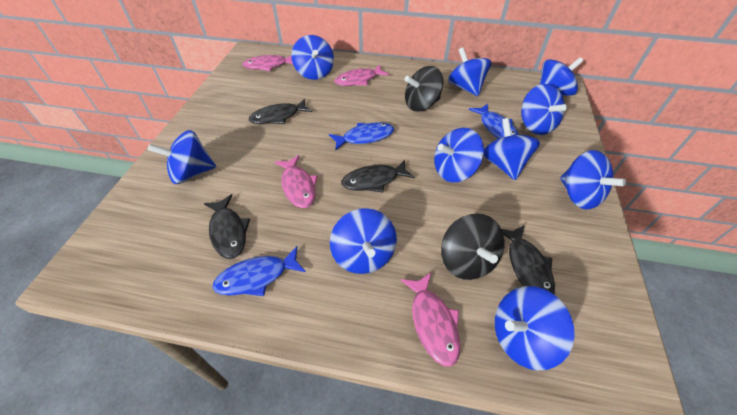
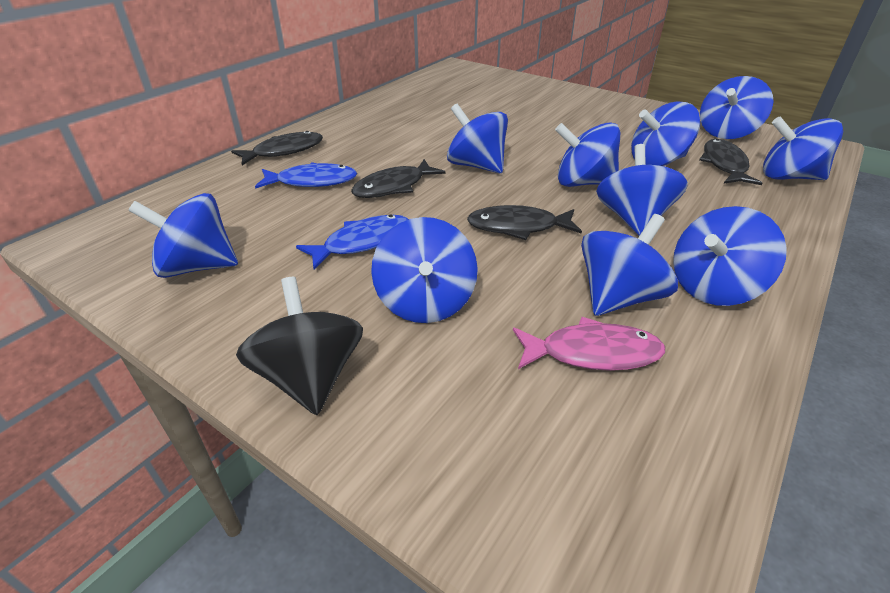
black spinning top: [405,66,443,111] [441,213,504,280] = 2 -> [236,277,363,415] = 1
blue fish: [212,246,306,296] [329,122,394,151] [469,103,519,139] = 3 -> [255,162,357,189] [296,214,409,269] = 2
pink fish: [242,55,293,71] [275,155,318,208] [334,65,389,86] [401,273,460,367] = 4 -> [513,317,665,371] = 1

